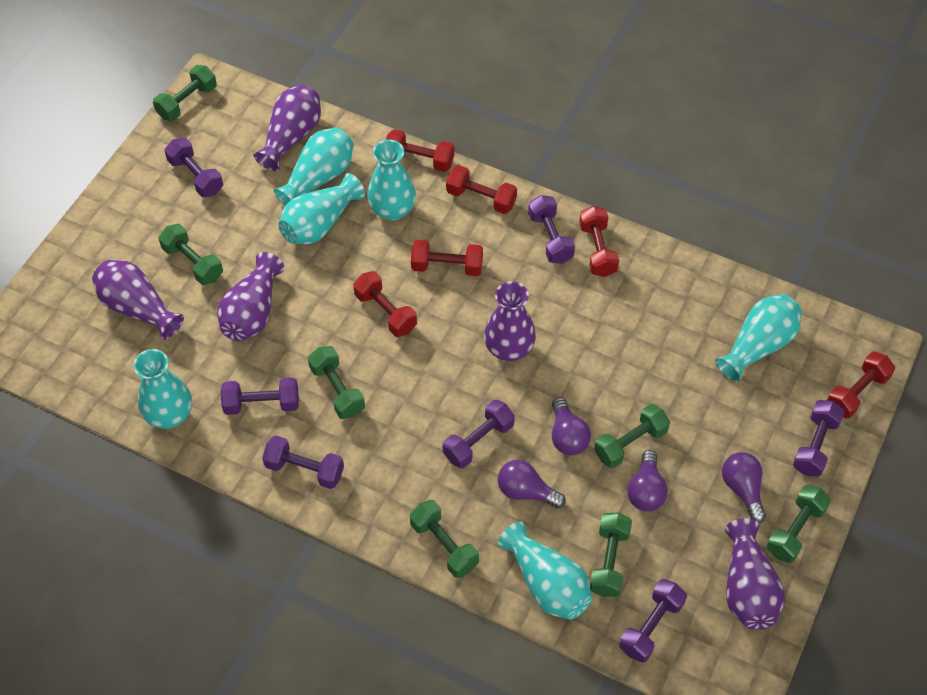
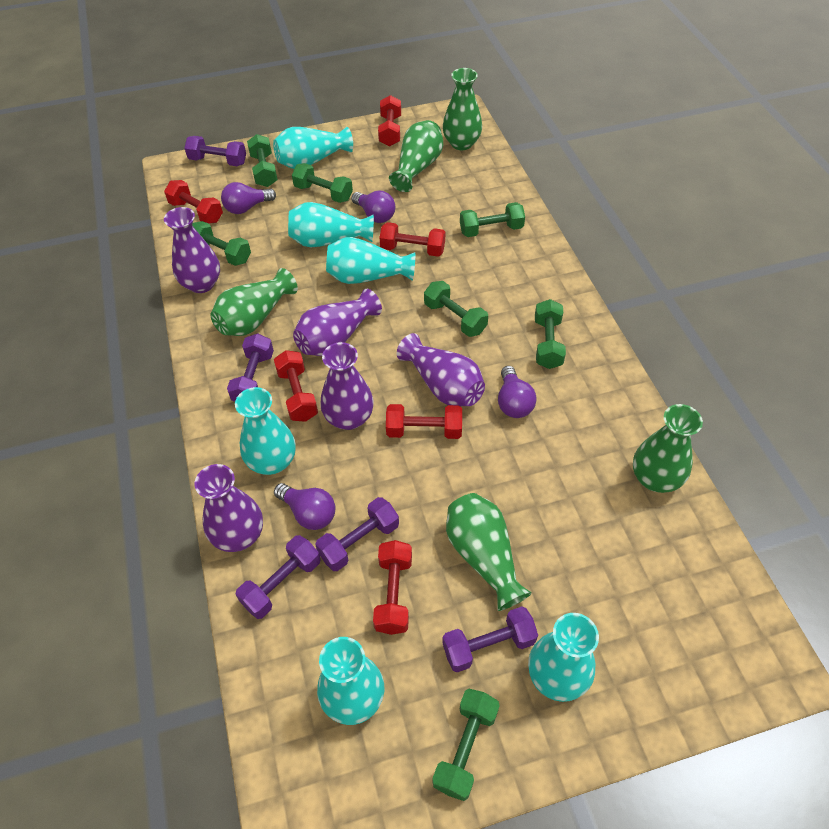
green vase: none = 0 -> [210,268,298,336] [389,120,443,192] [443,68,482,150] [446,493,532,611] [633,404,703,493] = 5
purple dumbbell: [164,138,223,197] [221,378,299,415] [262,436,344,489] [443,400,515,468] [528,195,575,264] [619,579,687,663] [793,400,845,477] = 7 -> [184,136,246,166] [227,333,274,402] [235,535,321,619] [315,497,399,571] [442,606,538,672] = 5

